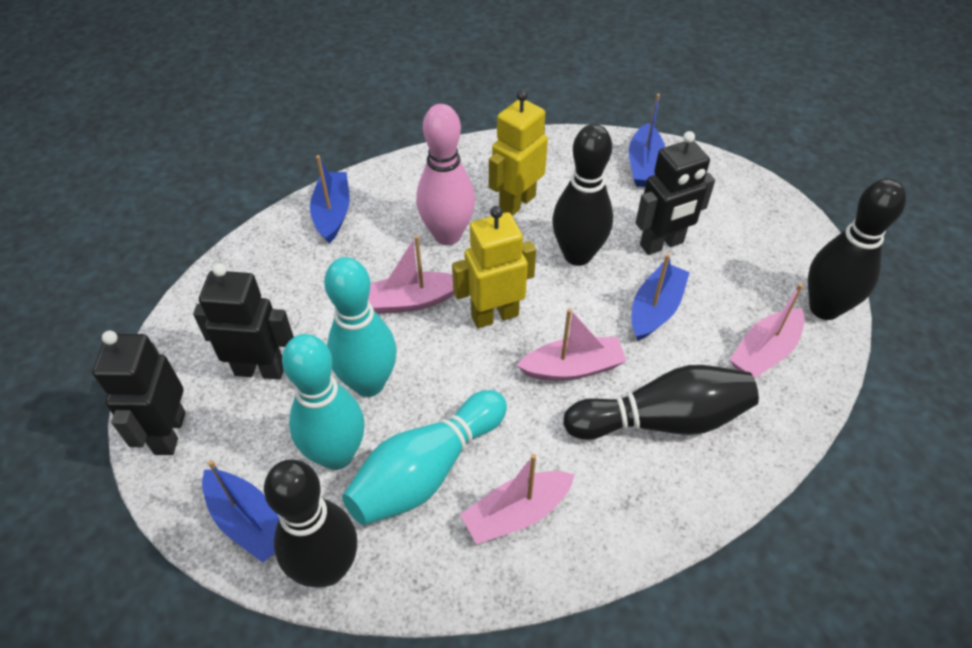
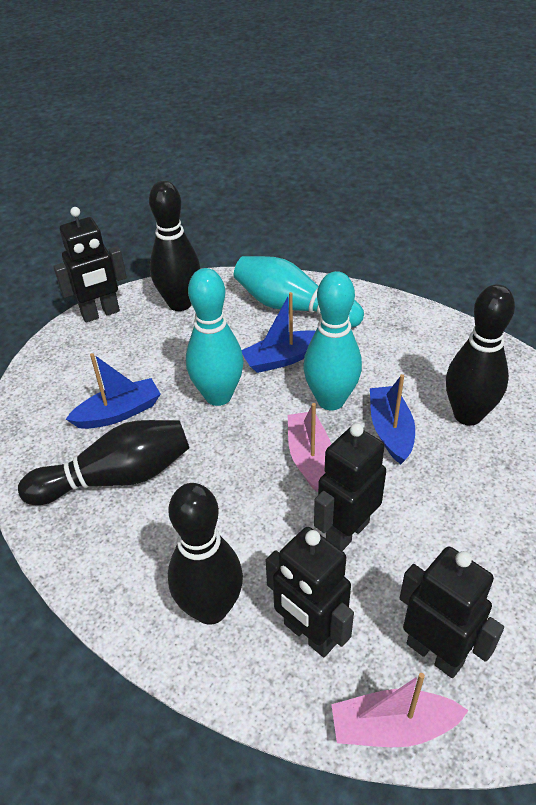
black robot: [92,330,186,455] [193,263,294,379] [636,131,715,255] = 3 -> [53,207,127,322] [266,527,354,657] [314,423,386,551] [400,546,504,678] = 4
blue boat: [202,460,279,563] [310,155,350,243] [629,93,665,187] [631,254,690,341] = 4 -> [66,353,161,429] [242,292,316,373] [370,374,415,464] = 3
pink boat: [368,235,454,314] [460,454,575,544] [517,308,626,381] [730,283,805,378] = 4 -> [288,403,331,492] [331,673,469,747] = 2
pink bowling pin: [416,104,475,245] = 1 -> none = 0
yellow robot: [452,206,536,328] [489,90,548,216] = 2 -> none = 0

